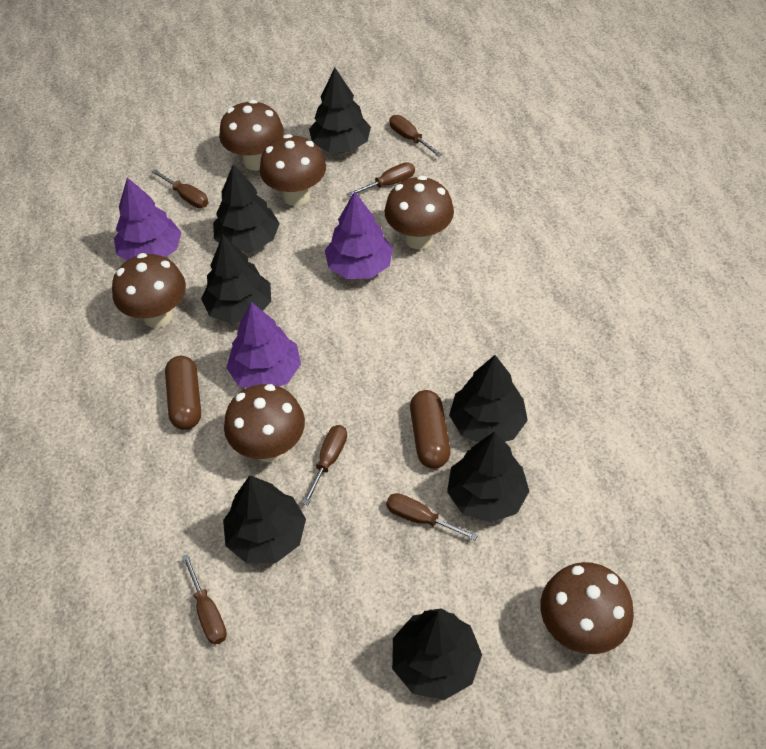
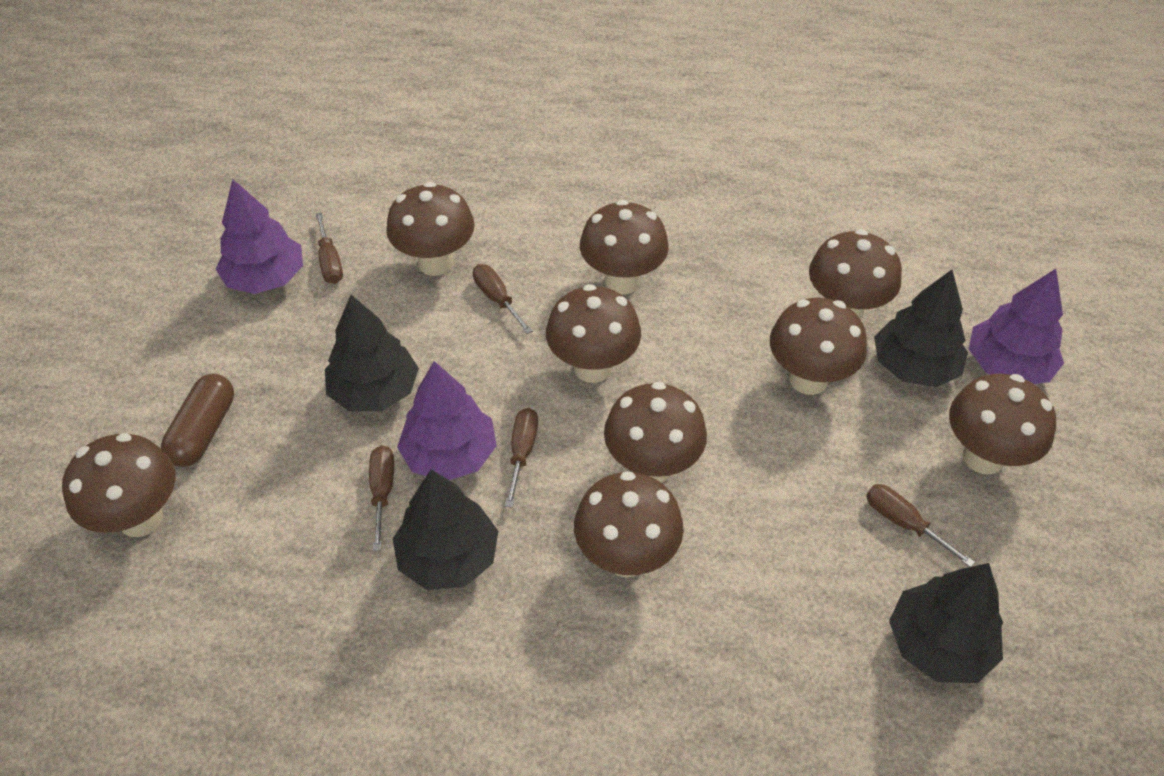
black tree: [201,235,271,324] [213,165,280,251] [223,475,306,563] [309,68,371,152] [392,608,482,700] [447,432,529,523] [449,355,528,442] = 7 -> [325,295,419,411] [393,469,498,590] [874,270,968,387] [889,563,1003,683] = 4
brown capsule: [165,356,201,430] [410,390,451,469] = 2 -> [161,374,234,467] = 1
brown mushroom: [112,253,186,328] [219,100,284,171] [224,384,305,462] [260,134,326,206] [384,176,454,249] [540,562,634,654] = 6 -> [62,433,175,537] [386,182,475,276] [546,284,641,383] [574,471,684,578] [580,200,669,295] [604,382,707,483] [770,298,867,395] [809,229,902,320] [949,374,1056,474] = 9
brown screwdriver: [152,169,209,208] [182,554,227,645] [302,425,347,505] [347,162,415,197] [386,493,478,541] [389,115,442,157] = 6 -> [316,212,343,284] [369,445,394,551] [473,264,533,334] [505,408,538,508] [866,484,975,567] = 5

